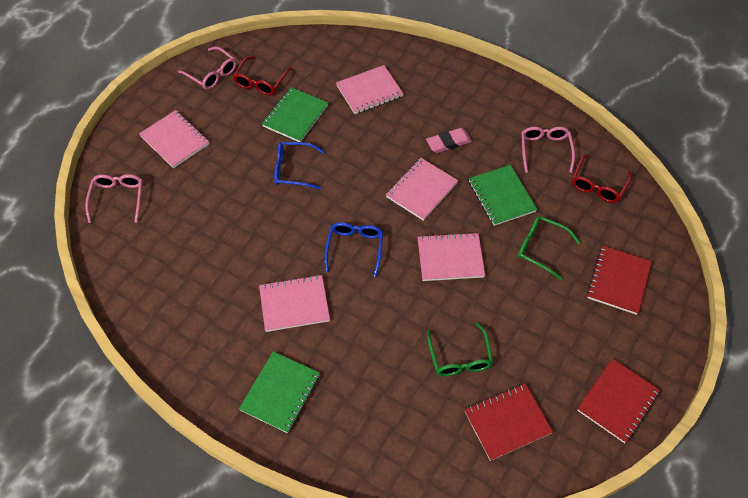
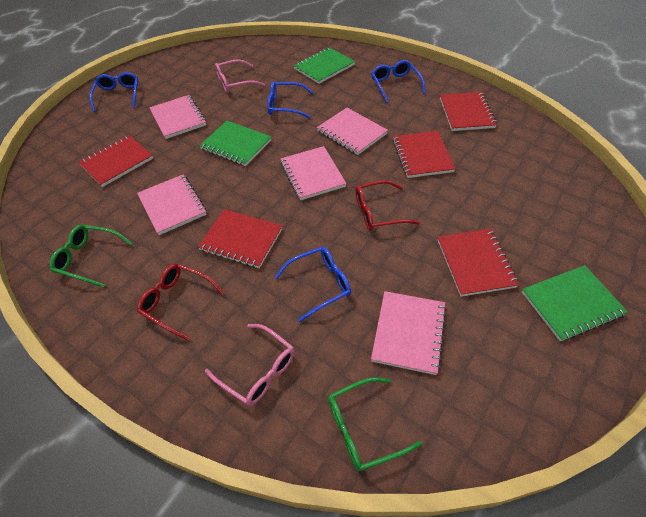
blue glasses: [274,142,325,190] [324,222,383,277] = 2 -> [89,72,139,112] [267,81,314,118] [275,247,351,322] [371,60,426,103] = 4
pink eraser: [426,128,472,153] = 1 -> none = 0
pink glasses: [85,174,143,223] [178,46,236,90] [521,127,575,173] = 3 -> [205,324,294,406] [215,59,265,93] = 2
red notebook: [465,384,553,461] [577,359,660,443] [587,246,652,315] = 3 -> [78,135,153,187] [198,209,282,268] [393,131,456,178] [438,228,519,297] [440,92,497,131] = 5

